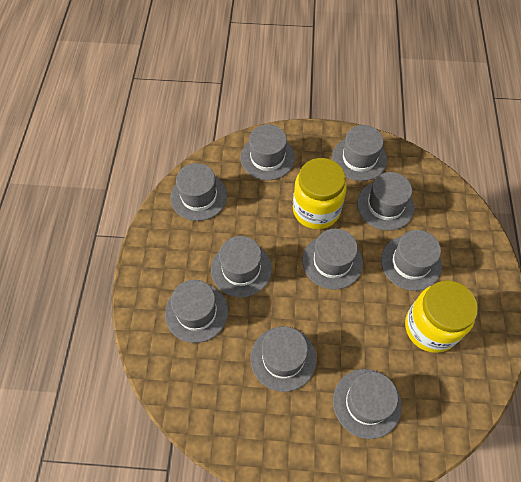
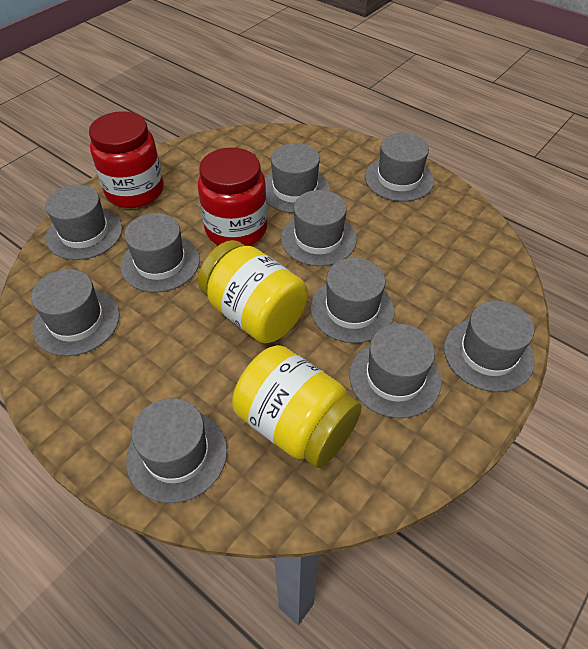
red jar: none = 0 -> [89,111,164,208] [198,147,267,246] = 2

